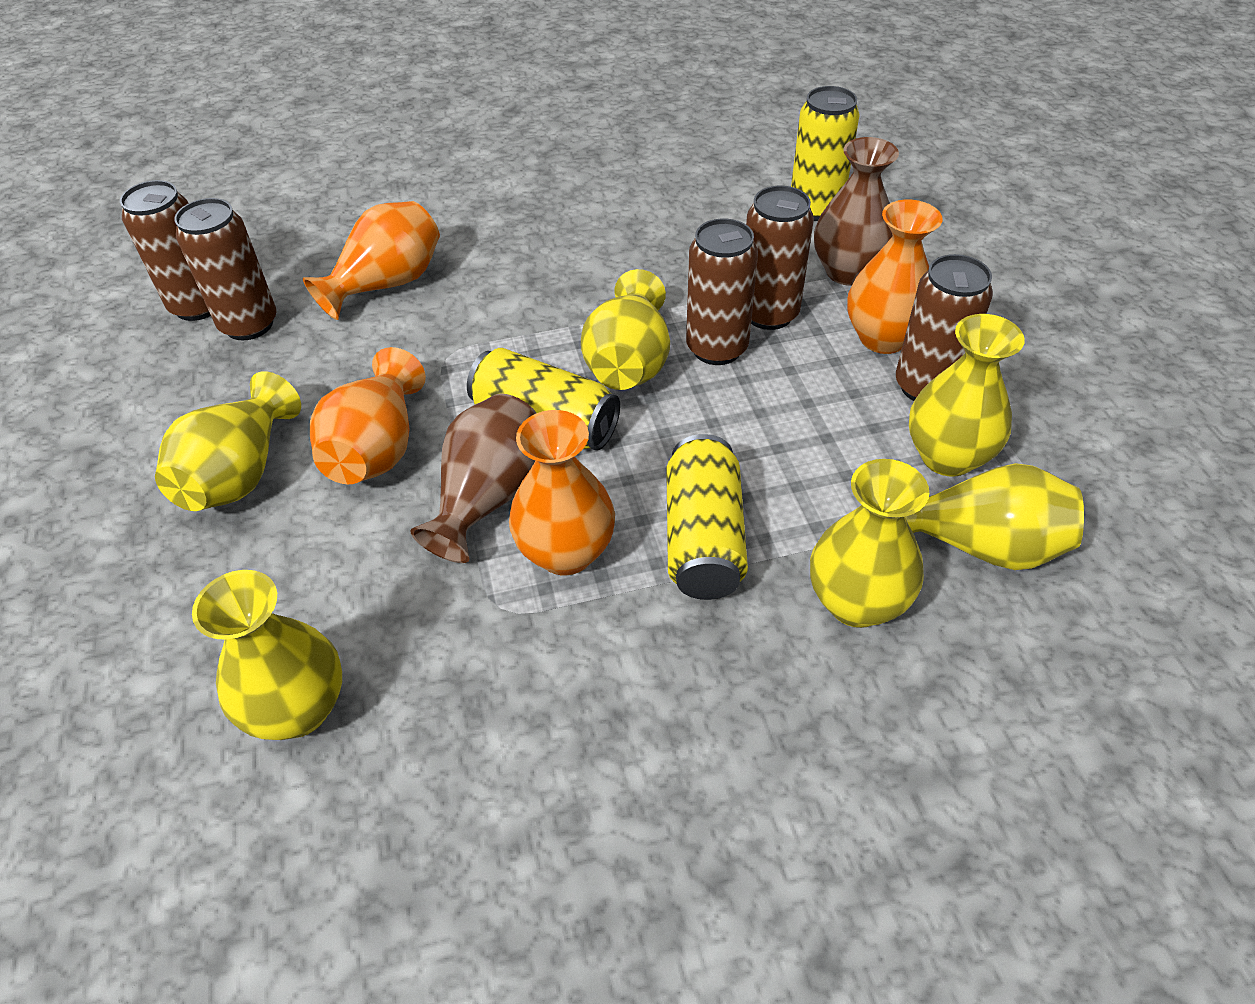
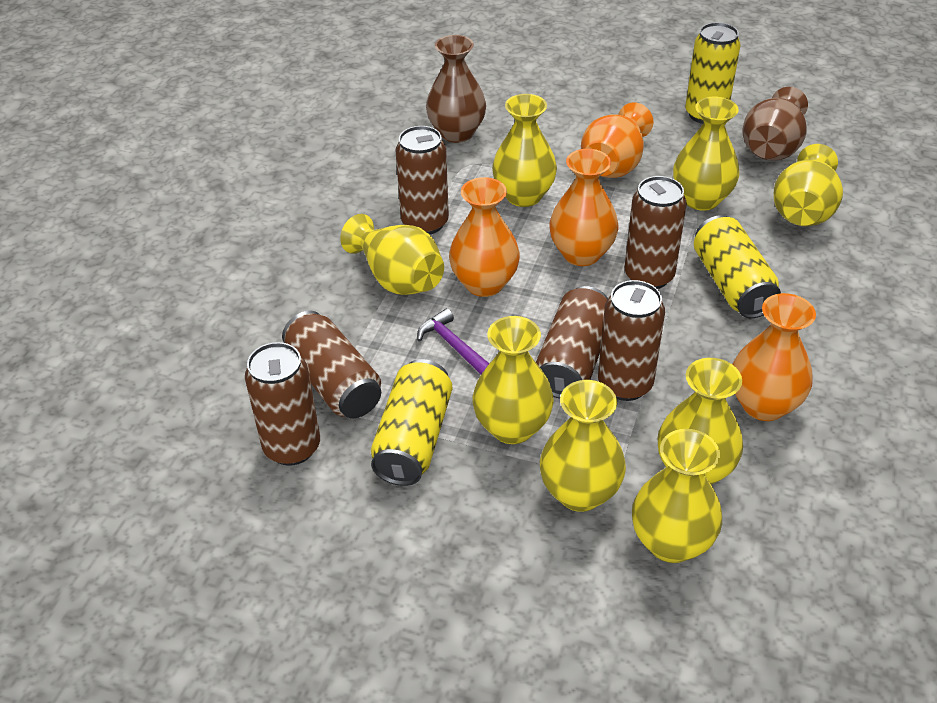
brown can: [120,180,211,321] [174,198,277,340] [686,219,758,365] [746,186,814,330] [896,254,993,401] = 5 -> [245,342,320,466] [282,311,381,418] [395,126,449,235] [536,286,608,399] [598,280,665,401] [625,176,687,289] = 6
purple hammer: none = 0 -> [417,308,490,375] = 1
yellow vase: [155,371,301,511] [192,570,342,740] [581,269,670,390] [810,459,929,628] [905,463,1084,570] [909,314,1025,477] = 6 -> [340,214,444,295] [473,316,554,444] [492,94,557,207] [540,380,626,512] [632,429,722,563] [658,358,743,485] [673,97,740,211] [774,144,843,226] = 8

